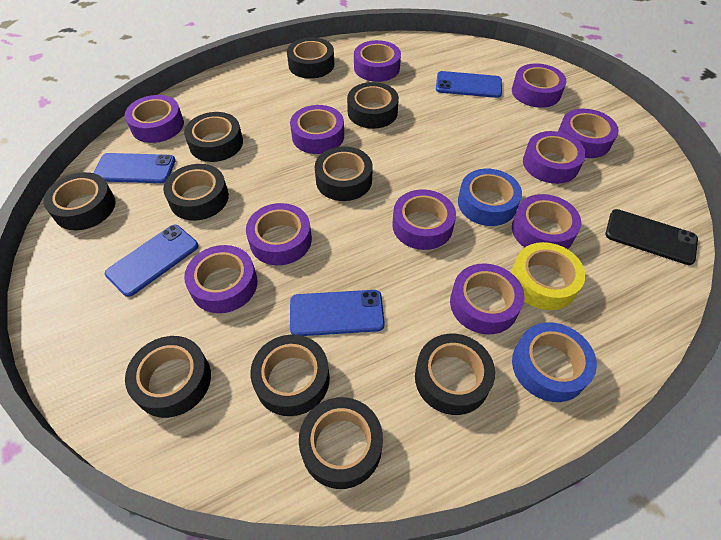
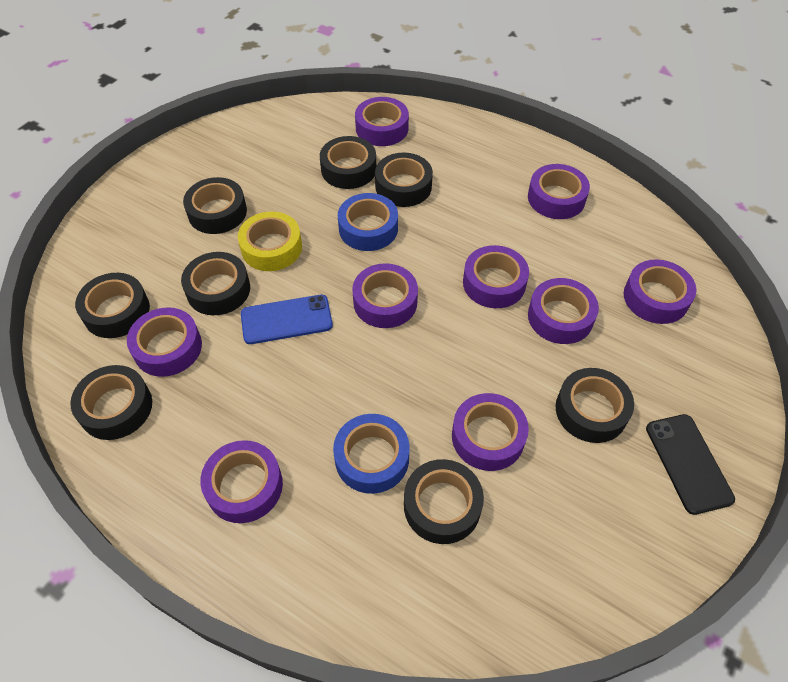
black tape: [43,172,116,230] [125,336,211,418] [163,164,229,221] [184,112,243,162] [250,335,330,416] [287,38,334,79] [299,397,383,489] [315,147,373,201] [347,82,399,129] [415,334,495,415] = 10 -> [70,365,152,440] [75,273,150,338] [181,252,250,315] [183,177,247,234] [320,136,376,189] [375,152,433,207] [404,459,484,544] [556,368,634,443] = 8
blue phone: [94,153,176,183] [105,225,199,297] [290,290,385,336] [436,71,502,98] = 4 -> [241,295,333,344] = 1
purple tape: [125,95,184,143] [184,245,257,313] [246,203,312,265] [290,105,344,154] [354,40,401,82] [392,189,456,250] [450,264,524,334] [512,63,567,108] [512,194,581,249] [523,131,586,184] [558,109,619,158] = 11 -> [127,307,202,377] [200,440,283,523] [352,263,418,328] [355,97,409,146] [452,393,529,471] [463,245,529,308] [528,164,590,219] [528,278,599,344] [624,259,696,324] = 9

